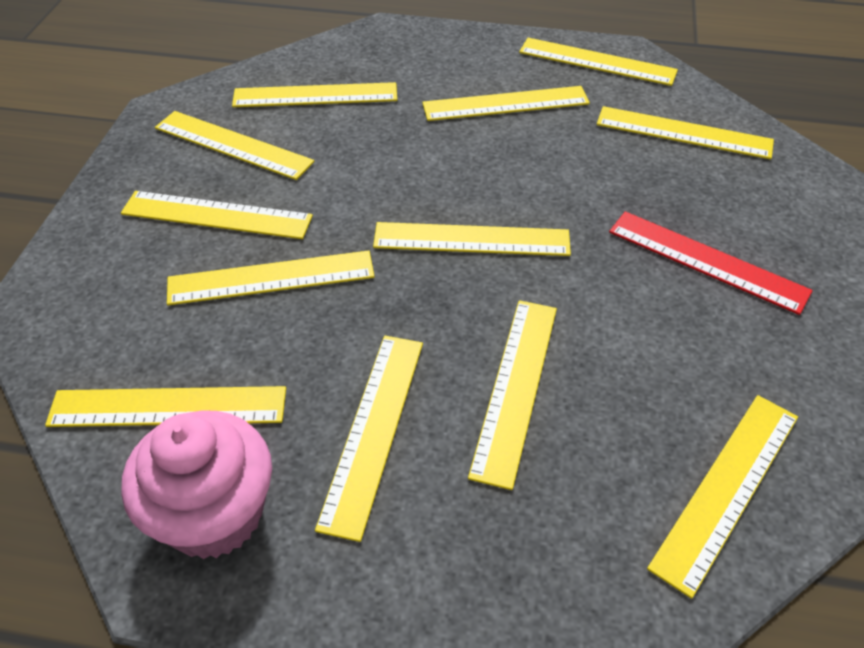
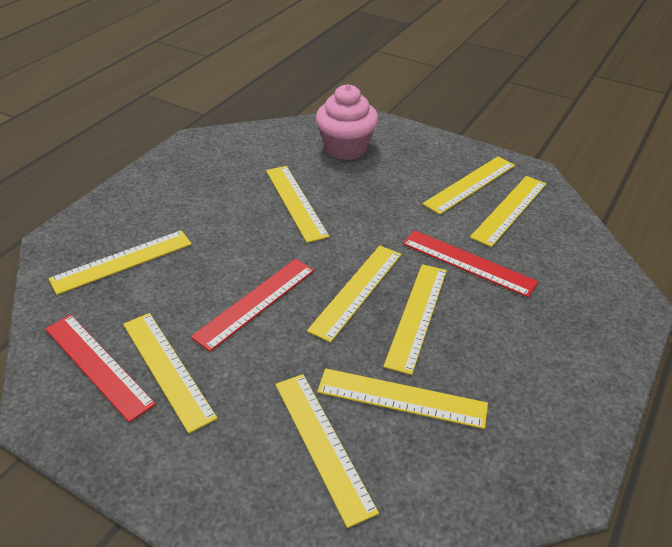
red ruler: [609,211,813,315] = 1 -> [45,314,156,423] [191,259,315,352] [403,230,539,298] = 3
yellow ruler: [45,386,286,427] [121,191,313,239] [155,111,315,180] [167,250,375,305] [232,82,397,107] [315,336,423,542] [373,222,571,256] [422,86,590,121] [468,300,557,490] [519,38,678,86] [597,106,774,159] [647,395,798,599] = 12 -> [49,230,192,295] [123,313,218,434] [266,166,329,243] [275,374,379,528] [307,245,401,343] [317,368,488,429] [383,264,447,375] [423,156,515,215] [470,176,546,247] = 9

